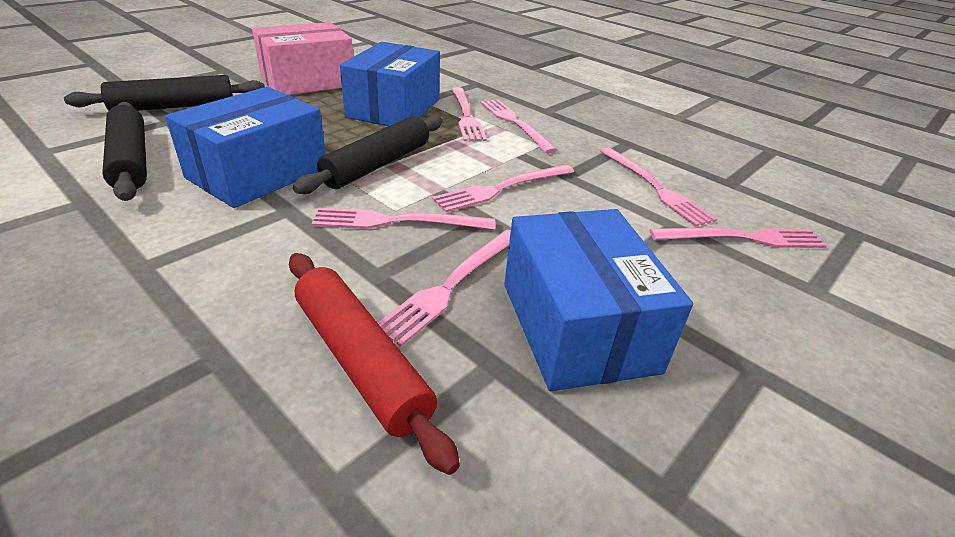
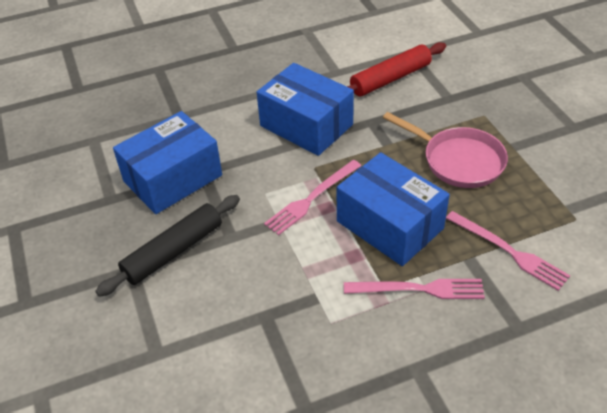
black rolling pin: [64,75,265,111] [102,102,147,201] [293,115,442,194] = 3 -> [95,195,240,297] = 1
pink box: [252,22,353,95] = 1 -> none = 0
pink fork: [312,208,495,230] [378,229,511,347] [432,165,574,212] [452,87,487,141] [481,100,557,153] [600,147,717,226] [650,228,827,248] = 7 -> [264,160,361,235] [344,279,485,299] [446,211,570,291] = 3
pink pan: none = 0 -> [383,112,508,188] = 1

